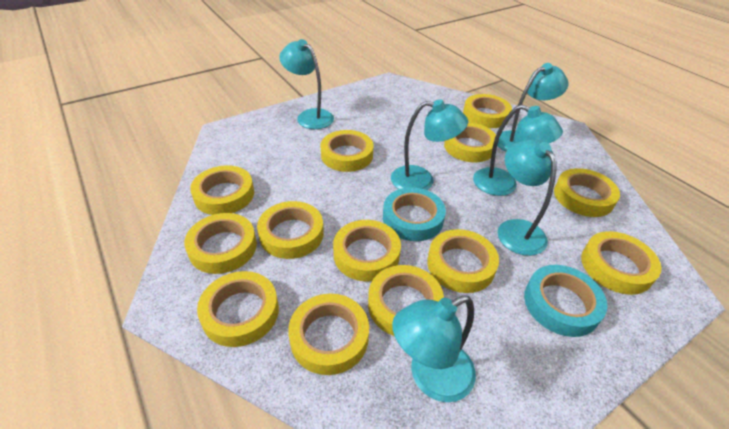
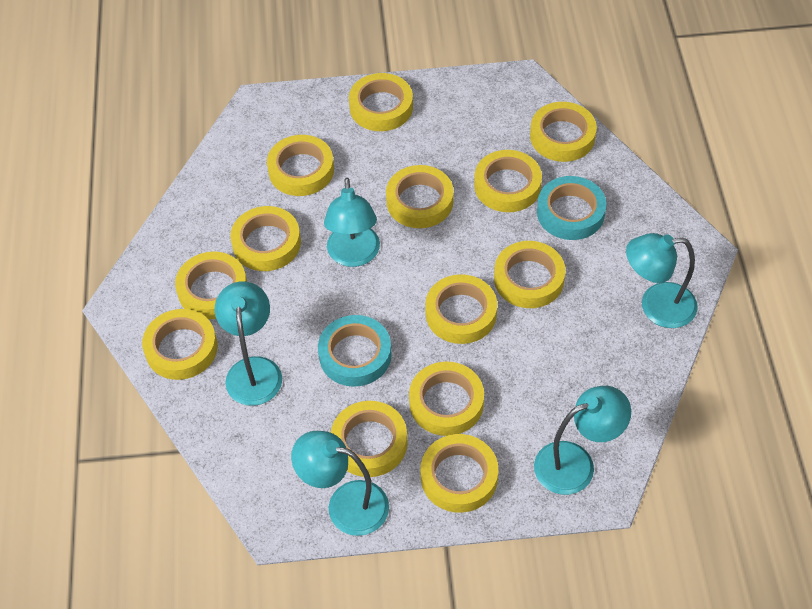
turquoise lamp: [279,39,334,129] [391,99,468,190] [392,295,476,402] [473,105,563,196] [497,63,568,152] [498,139,557,256] = 6 -> [215,281,282,406] [291,431,389,536] [324,178,380,267] [534,386,631,495] [626,233,698,328] = 5

